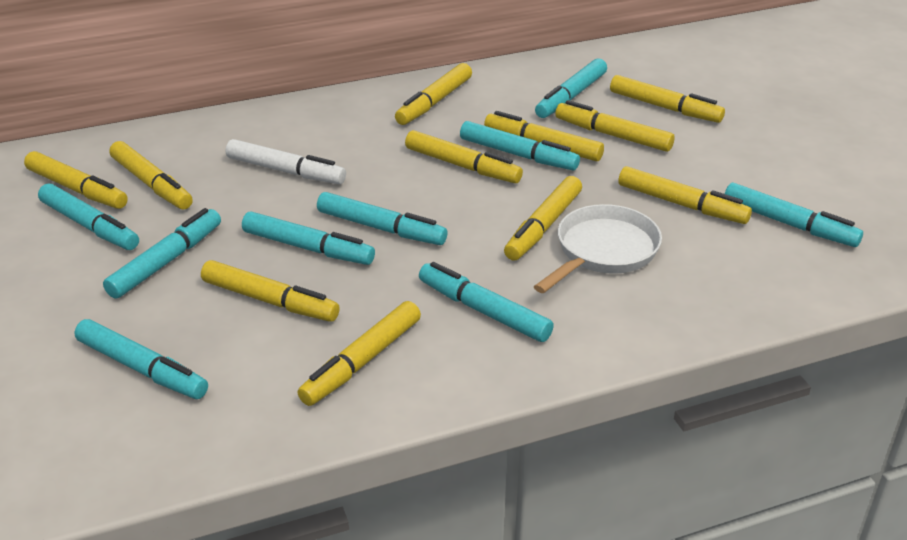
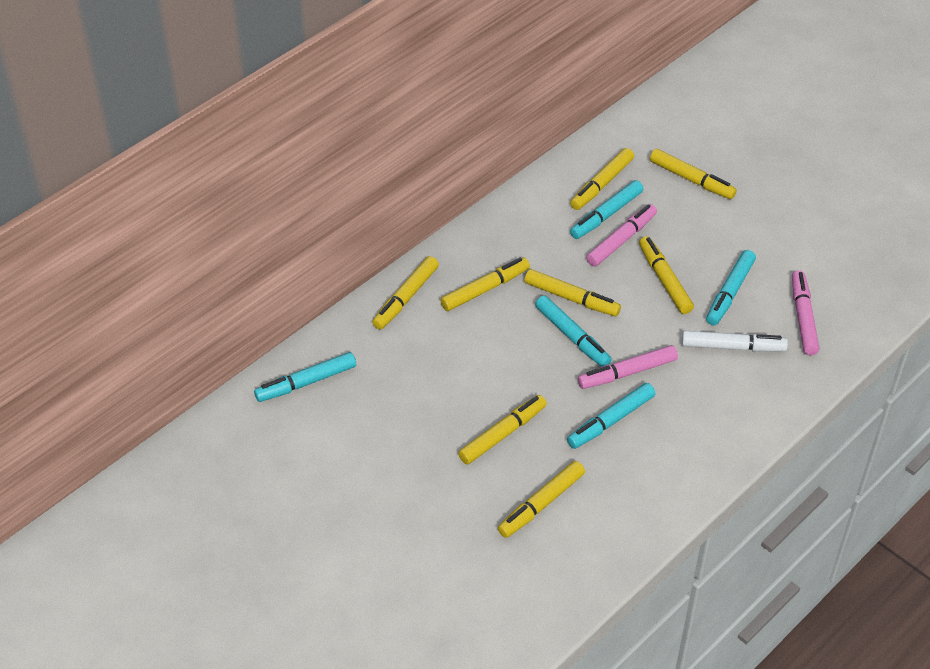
pink marker: none = 0 -> [578,345,678,389] [586,204,657,267] [792,270,819,355] = 3
turquoise marker: [38,184,139,250] [74,319,208,399] [103,208,221,299] [242,212,375,265] [317,192,448,245] [419,262,554,342] [460,121,580,170] [535,58,607,118] [725,183,863,247] = 9 -> [254,352,356,402] [535,295,612,367] [567,383,655,449] [570,180,643,239] [706,250,756,325] = 5
white pan: [534,204,662,293] = 1 -> none = 0
yellow marker: [24,151,128,209] [109,141,193,210] [201,260,340,322] [298,301,421,406] [395,63,472,125] [405,130,523,183] [484,111,604,162] [504,176,582,261] [555,100,675,152] [610,75,725,123] [618,166,752,224] = 11 -> [372,256,439,330] [440,258,530,311] [458,395,547,464] [498,461,585,538] [524,269,621,316] [570,148,634,210] [639,236,694,314] [650,149,737,199] = 8

